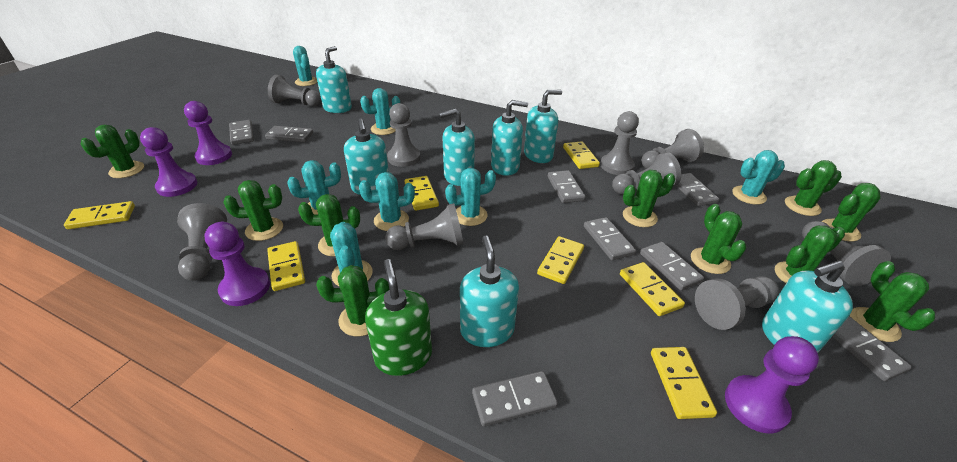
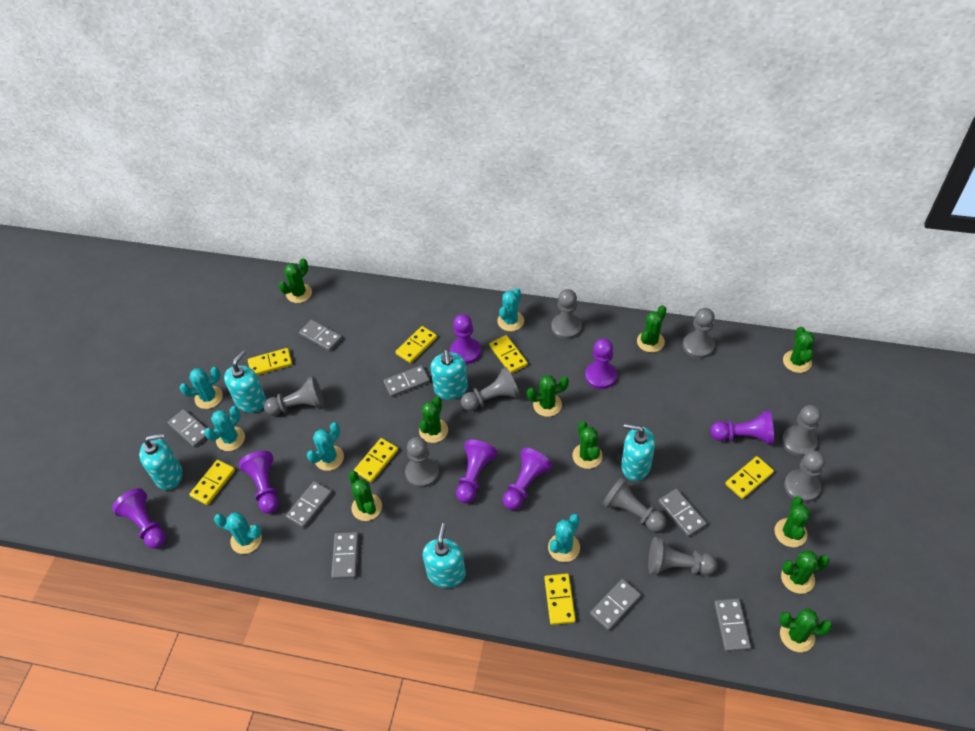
green soap dispenser: [365,259,432,376] = 1 -> none = 0
purple pawn: [140,127,197,197] [184,101,232,165] [204,222,270,306] [725,336,819,434] = 4 -> [112,488,166,549] [239,451,279,514] [450,314,481,364] [456,440,497,503] [503,448,553,510] [585,338,617,389] [710,410,774,444] = 7
turquoise cactus: [287,160,341,214] [293,46,317,86] [330,222,372,286] [359,172,415,231] [360,88,400,135] [445,168,496,226] [732,150,785,205] = 7 -> [180,367,223,409] [204,406,245,451] [214,512,262,554] [307,422,344,471] [497,288,524,331] [548,514,580,562] = 6
turquoise soap dispenser: [316,46,352,113] [344,118,389,195] [439,109,475,186] [460,235,519,347] [491,100,528,176] [524,90,562,163] [762,261,853,353] = 7 -> [139,433,183,490] [224,351,266,413] [423,523,466,588] [431,349,468,400] [621,424,655,481] = 5

